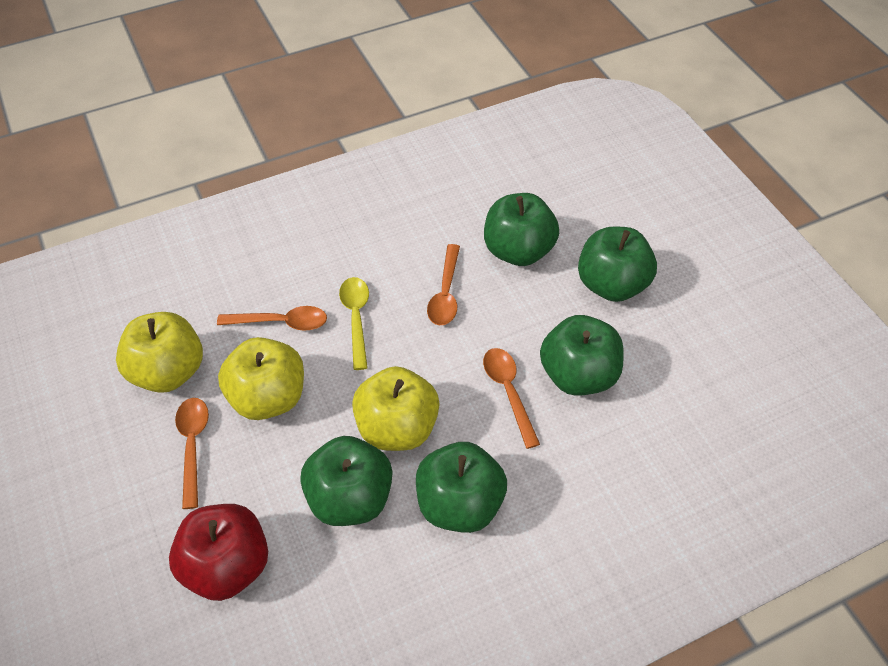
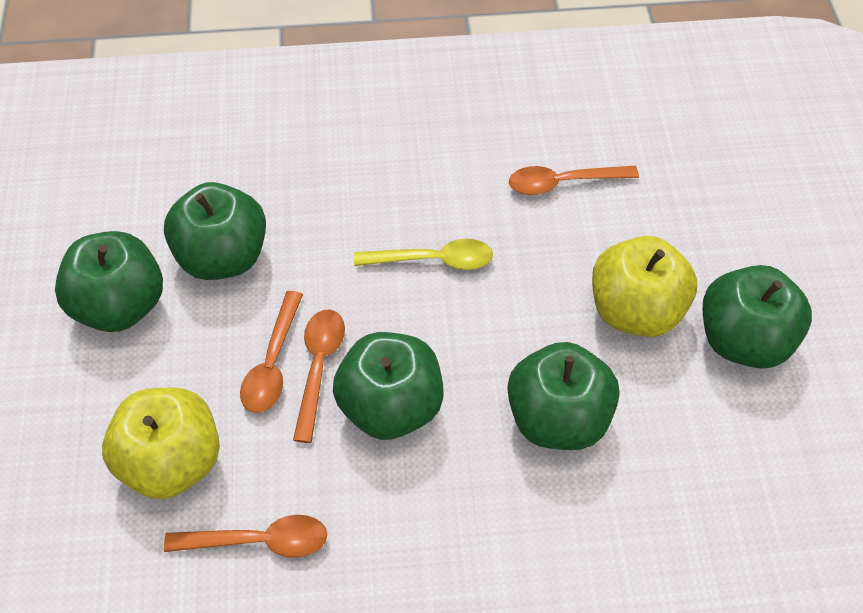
red apple: [169,504,268,601] = 1 -> none = 0
yellow apple: [116,312,203,393] [218,337,304,420] [352,366,440,451] = 3 -> [102,387,220,499] [592,236,697,337] = 2

